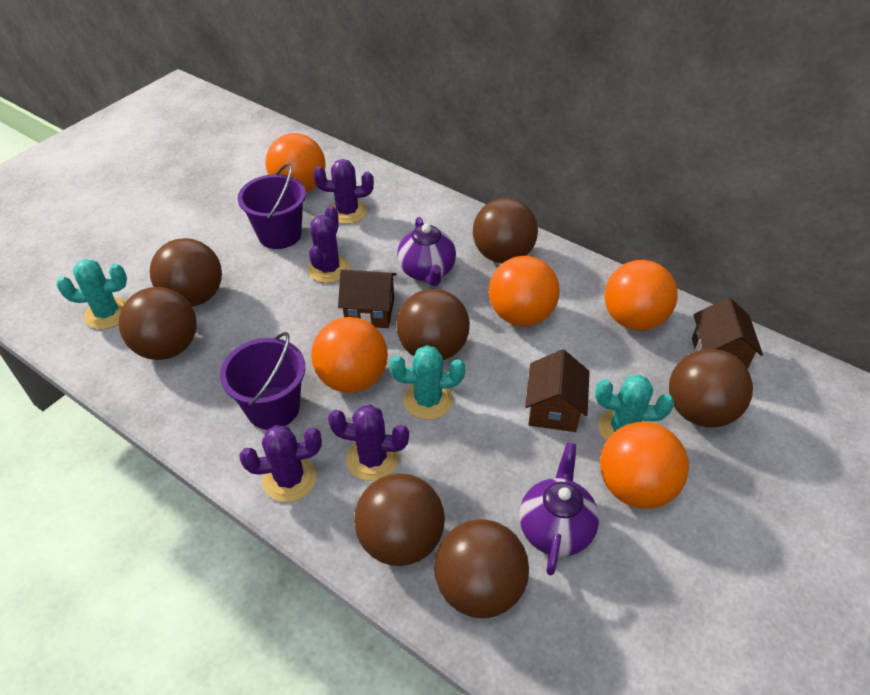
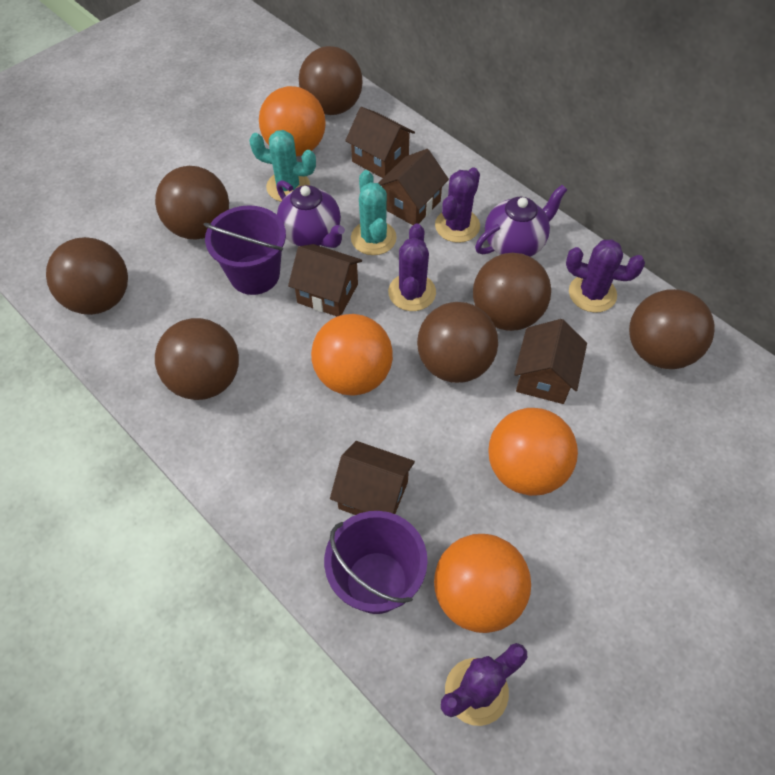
brown house: [338,270,397,328] [525,349,590,432] [692,297,763,369] = 3 -> [288,244,362,316] [330,441,415,515] [345,107,415,178] [378,149,449,225] [514,319,587,404] = 5
orange ball: [265,133,326,192] [311,317,388,393] [489,256,560,326] [600,422,689,509] [605,260,678,331] = 5 -> [259,86,326,156] [311,314,393,396] [434,534,531,633] [488,408,578,496] = 4
turquoise cactus: [56,259,127,329] [390,345,465,420] [595,375,674,442] = 3 -> [249,130,316,202] [351,170,397,255] = 2

